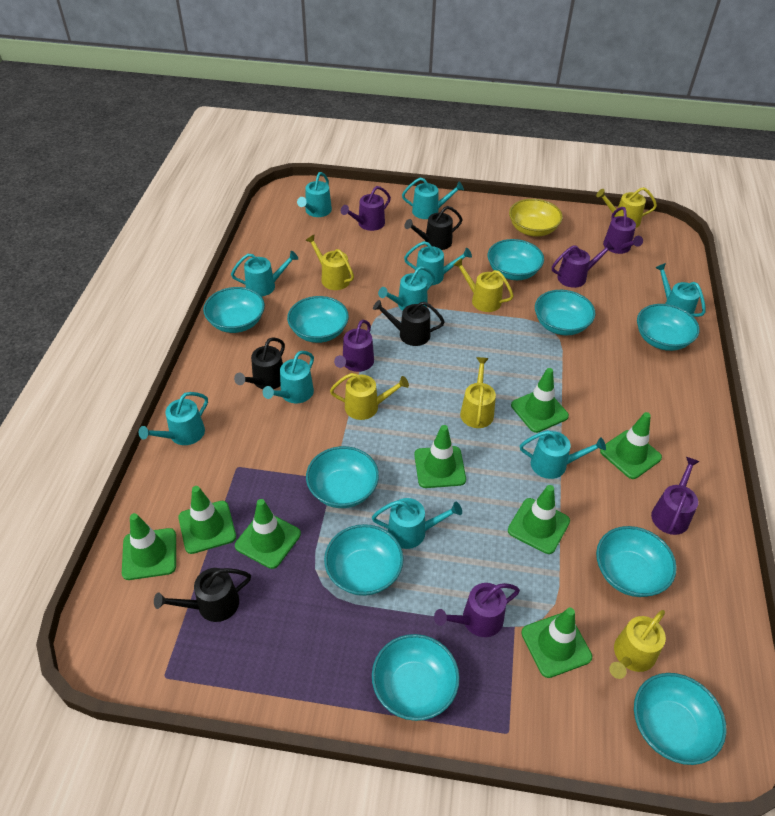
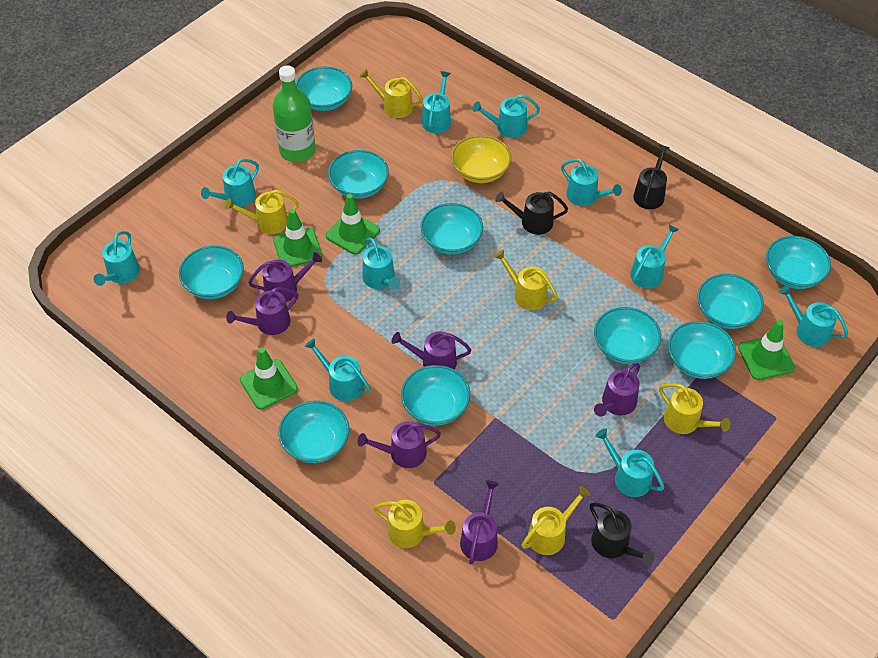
black watering can: [154,568,251,622] [234,337,285,389] [373,300,445,346] [405,206,463,250] = 4 -> [495,192,568,235] [590,503,655,565] [633,145,669,209] = 3
green bottle: none = 0 -> [273,65,316,162] = 1
green traffic cone: [122,513,176,580] [178,486,236,554] [235,499,301,569] [414,425,466,488] [508,485,570,554] [511,368,569,433] [521,608,592,678] [600,412,662,479] = 8 -> [240,347,298,410] [273,209,322,267] [326,194,380,255] [738,320,795,380] = 4

